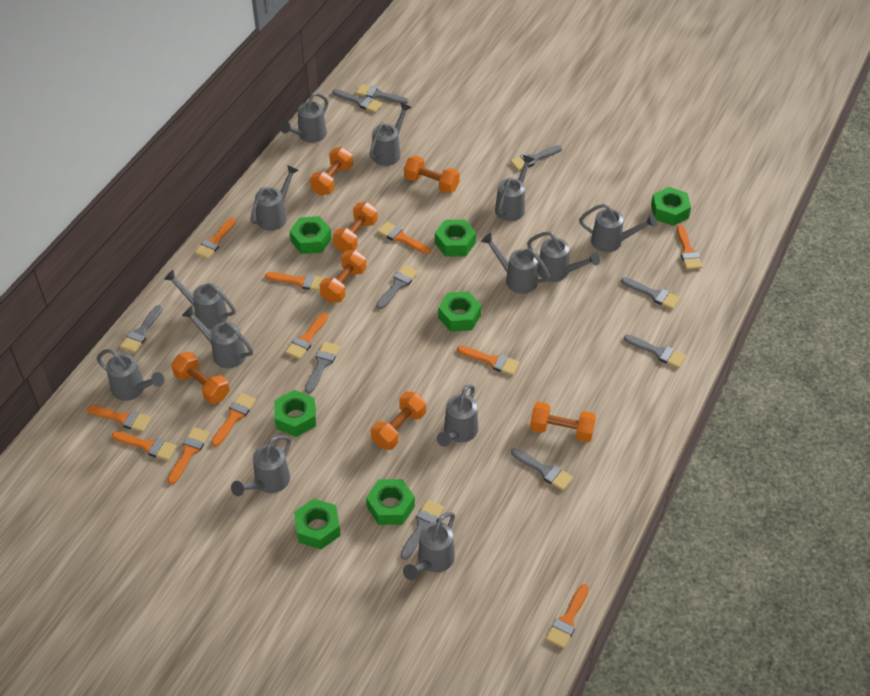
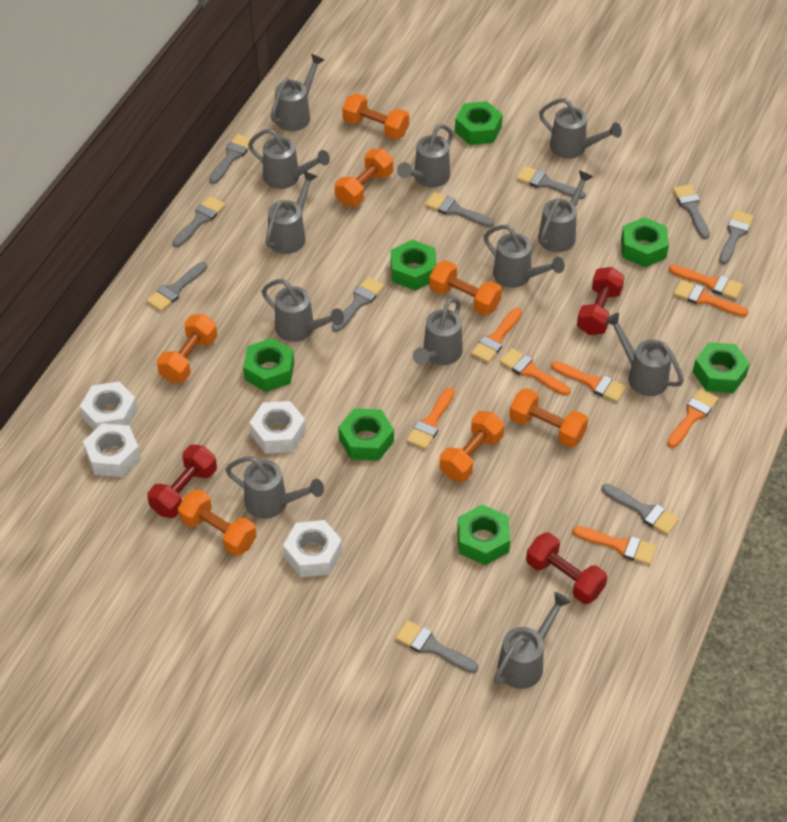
grey watering can: [97,349,164,401] [164,270,236,329] [182,306,253,368] [231,435,291,496] [250,165,298,231] [280,92,328,143] [369,102,412,166] [403,512,455,580] [437,384,478,447] [481,233,550,294] [495,155,534,221] [527,231,600,282] [579,204,657,252] = 13 -> [225,456,324,519] [248,128,330,189] [262,279,344,342] [265,171,318,254] [271,54,324,131] [397,124,453,188] [413,298,463,365] [484,225,565,288] [494,592,571,689] [538,170,593,252] [539,98,622,159] [604,312,684,396] = 12
orange brush: [87,405,151,432] [112,431,177,461] [168,427,210,485] [194,217,236,259] [211,393,256,447] [265,272,325,291] [285,312,328,359] [377,222,431,254] [457,345,520,375] [546,584,589,649] [677,225,702,270] = 11 -> [407,388,455,449] [471,308,522,363] [500,348,570,395] [551,361,627,402] [573,526,657,565] [667,388,719,448] [669,265,743,299] [673,280,748,317] = 8
red dumbbell: none = 0 -> [147,445,217,518] [526,532,607,604] [577,267,625,335] = 3
white nut: none = 0 -> [80,382,138,430] [83,423,141,477] [249,401,306,454] [283,520,342,577] = 4

